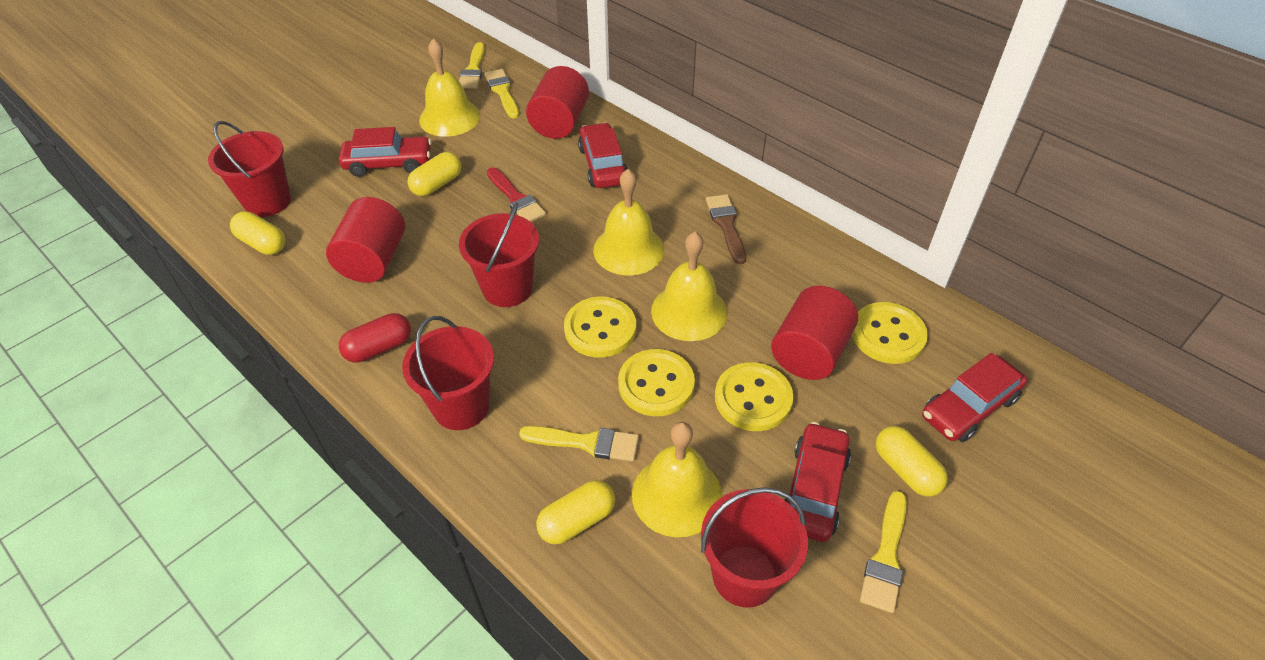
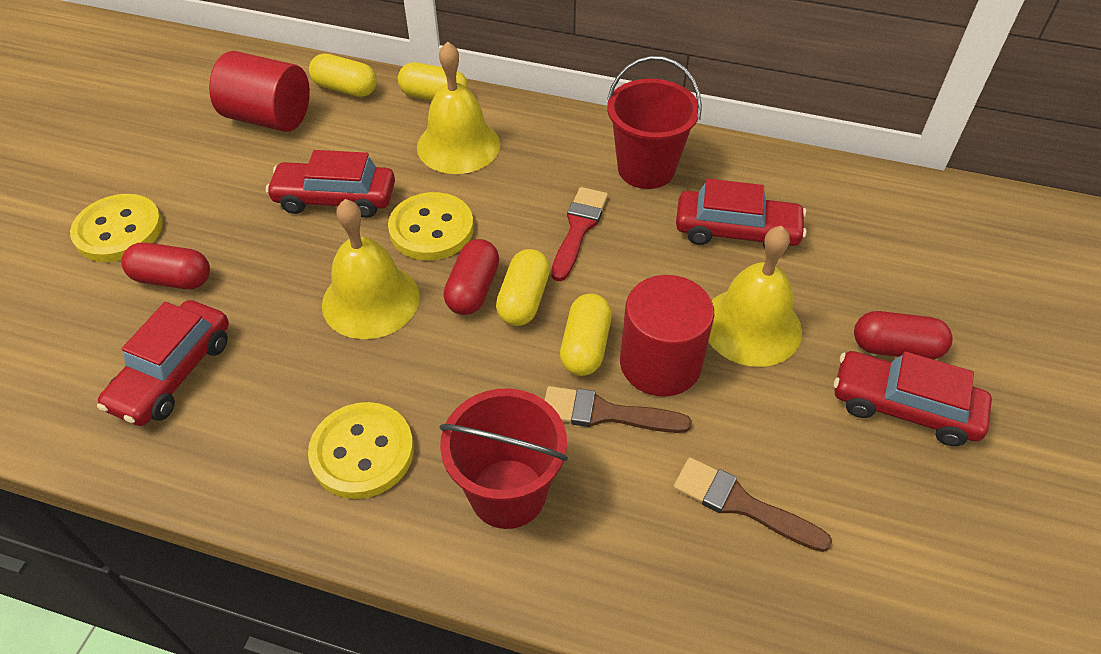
brown brush: [706,194,746,264] = 1 -> [545,386,692,433] [673,457,832,552] = 2
red bucket: [208,121,291,217] [402,316,494,430] [459,203,539,307] [701,487,808,608] = 4 -> [439,389,568,529] [607,56,702,189] = 2
red capsule: [339,313,411,363] = 1 -> [121,243,210,289] [444,239,499,315] [854,311,953,360] = 3
red cylinder: [326,197,405,283] [526,66,589,139] [771,286,858,380] = 3 -> [209,51,310,132] [620,275,714,397] = 2
yellow bell: [419,38,480,137] [593,169,664,276] [632,422,723,537] [651,232,727,341] = 4 -> [322,199,420,339] [417,41,500,174] [708,226,802,367] = 3
yellow brush: [459,42,485,89] [484,69,519,119] [519,426,639,461] [860,491,907,613] = 4 -> none = 0
yellow button: [564,297,636,358] [618,349,695,416] [715,362,793,431] [852,302,928,364] = 4 -> [70,194,163,262] [308,402,414,499] [388,192,474,260] = 3

